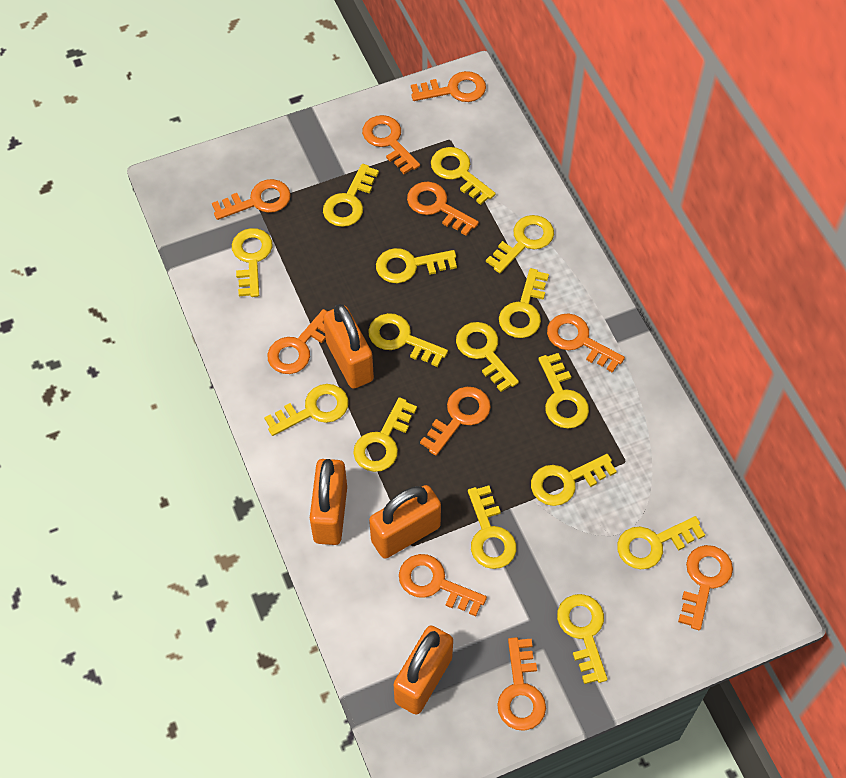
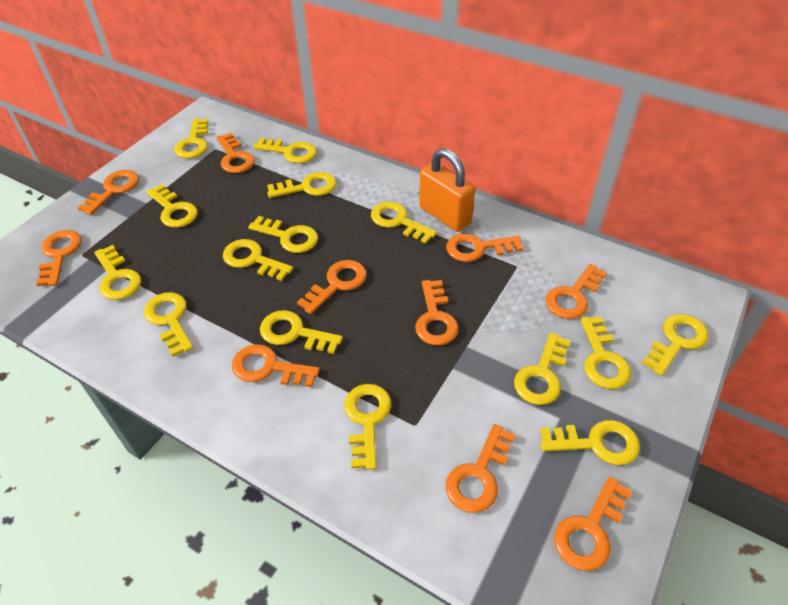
orange padlock: [310,459,347,545] [323,304,374,389] [369,485,441,559] [394,625,453,715] = 4 -> [419,148,475,232] = 1

